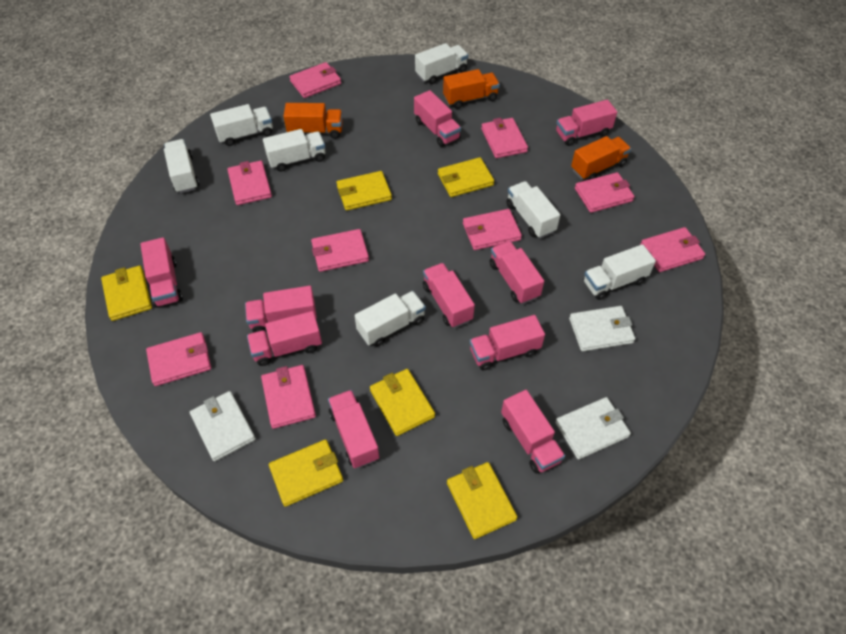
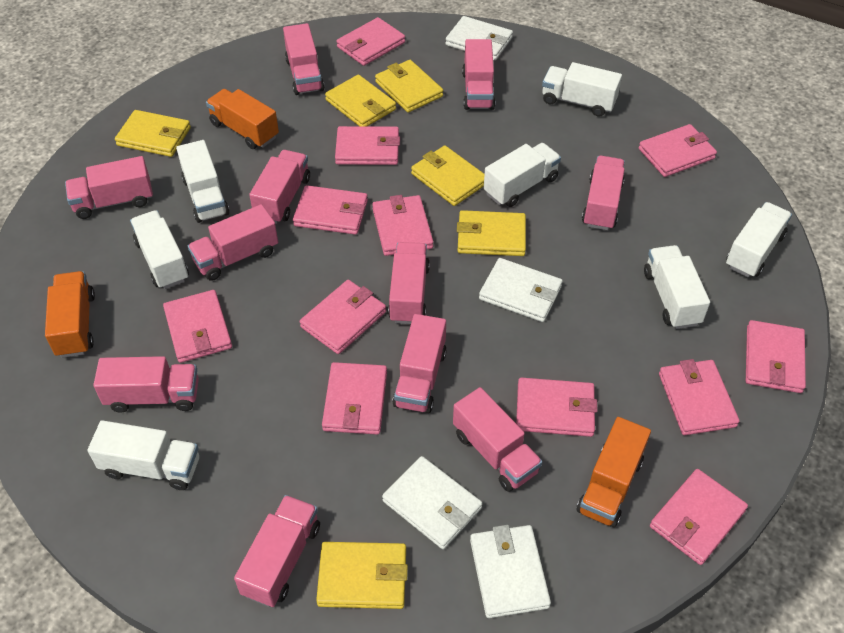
pink truck: [140,237,183,307] [245,286,317,333] [247,311,322,366] [328,390,379,468] [414,90,461,147] [423,263,475,328] [470,315,545,370] [490,241,544,304] [501,390,565,474] [556,100,617,146] = 10 -> [65,156,153,219] [93,356,199,413] [188,204,278,281] [234,495,320,607] [249,150,310,224] [283,23,325,95] [388,242,430,324] [392,314,447,413] [453,387,542,492] [462,39,496,110] [582,156,625,230] = 11
pink wallet: [146,332,211,386] [227,160,272,205] [261,365,316,429] [289,62,341,98] [311,229,369,272] [463,209,522,250] [481,118,528,158] [575,172,635,213] [640,227,705,272] = 9 -> [163,290,232,363] [293,185,368,235] [300,280,386,354] [322,362,387,435] [335,126,400,165] [337,17,405,66] [372,195,433,256] [516,377,597,437] [639,124,717,177] [650,469,748,565] [659,359,740,435] [746,320,806,393] = 12
white wallet: [190,391,256,461] [555,397,631,460] [569,306,635,352] = 3 -> [382,456,482,549] [446,16,513,60] [470,525,551,618] [479,258,563,322] = 4

